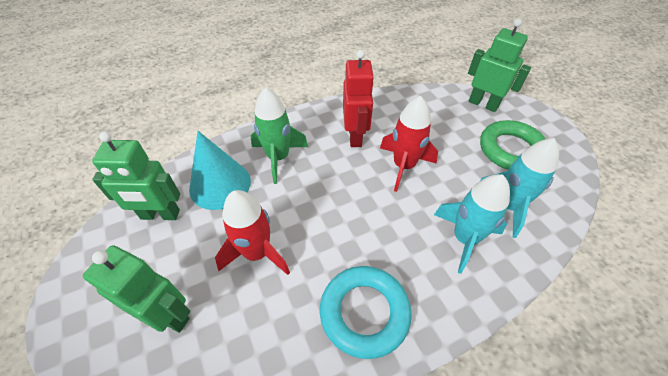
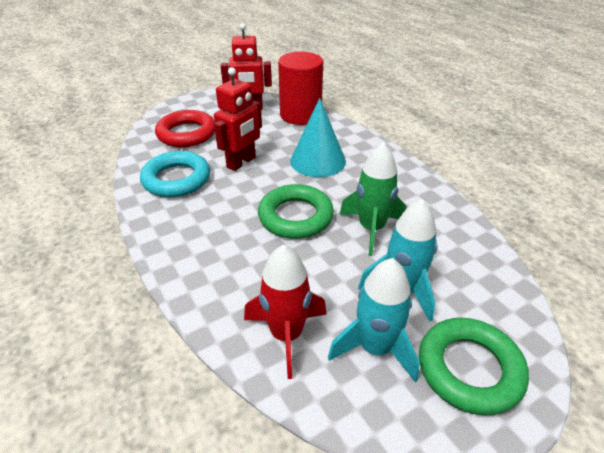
green ring: [480,120,546,170] = 1 -> [258,184,334,239] [419,318,529,415] = 2
green robot: [83,245,190,333] [92,131,180,220] [468,18,531,112] = 3 -> none = 0
red cylinder: none = 0 -> [278,52,323,125] = 1
red ring: none = 0 -> [155,110,215,147] = 1
red robot: [343,50,374,147] = 1 -> [214,67,262,171] [221,23,272,110] = 2
red rocket: [215,190,290,275] [380,96,438,192] = 2 -> [244,244,326,379] = 1

